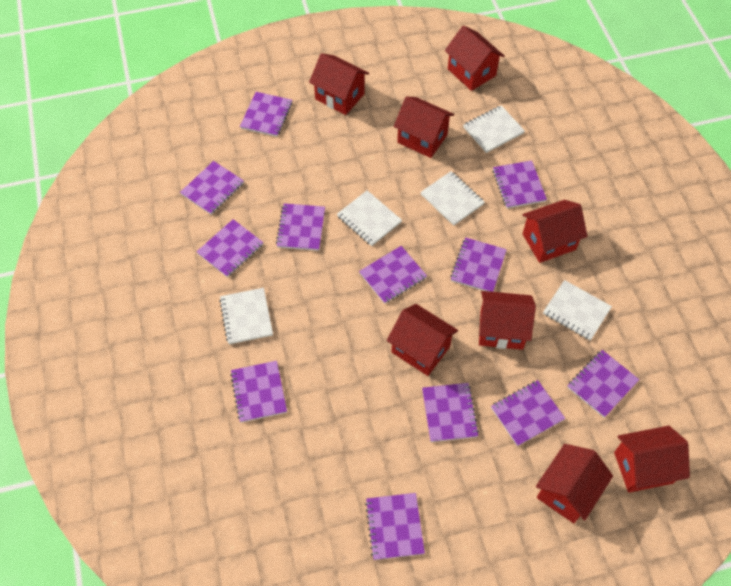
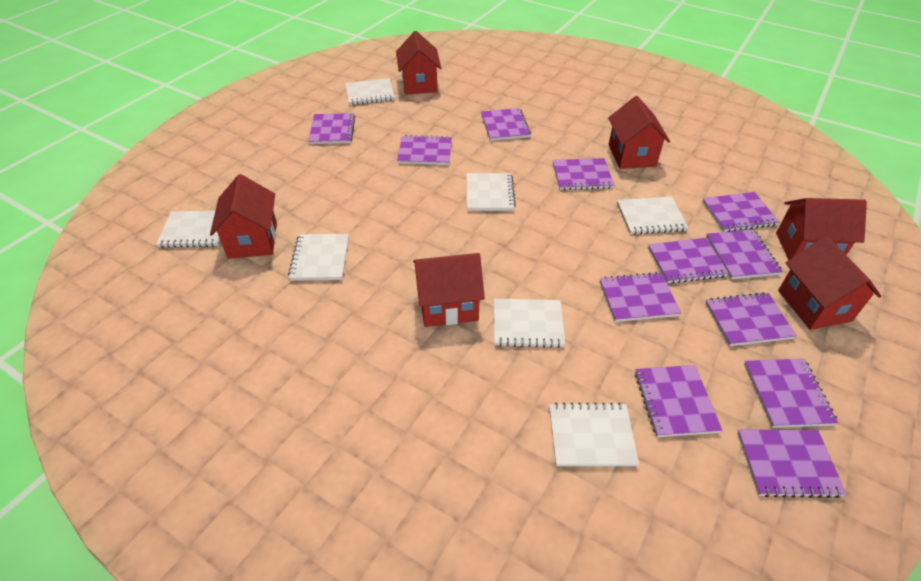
red house: [309,53,369,115] [387,304,458,376] [394,97,454,158] [445,25,505,91] [479,291,536,350] [522,200,588,263] [536,444,613,523] [614,426,690,493] = 8 -> [210,174,277,259] [396,31,441,95] [413,253,485,327] [608,96,670,169] [776,198,867,260] [778,236,881,330] = 6
white notebook: [219,288,273,344] [337,190,402,246] [420,171,485,226] [463,105,525,153] [543,280,612,340] = 5 -> [156,211,220,248] [288,234,349,281] [345,78,395,105] [466,173,516,211] [494,299,565,348] [549,403,639,466] [617,197,688,234] = 7

